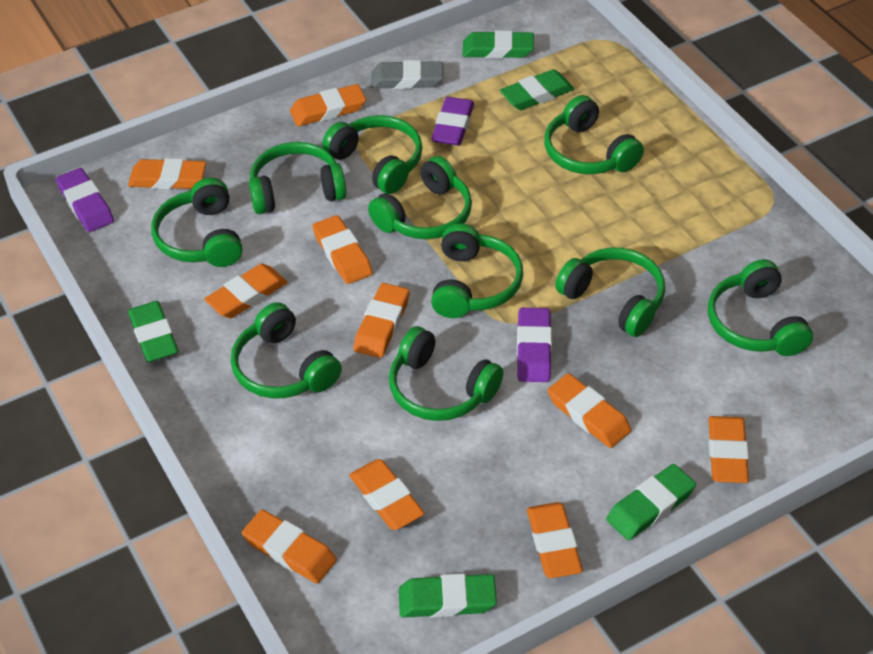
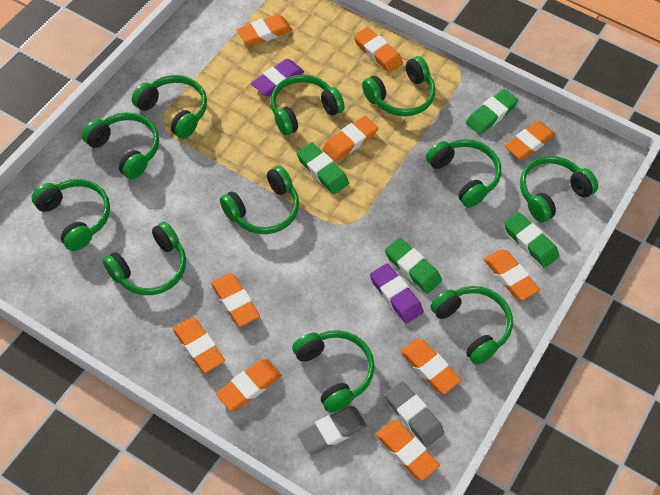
green eraser: [128,301,178,362] [399,574,497,618] [462,30,534,59] [500,69,574,110] [606,464,696,540] = 5 -> [296,142,349,194] [385,238,442,294] [466,89,518,135] [504,212,560,268] = 4
green headphones: [151,178,243,267] [231,302,342,398] [249,142,346,214] [322,115,423,194] [368,156,472,239] [389,326,504,421] [431,223,523,318] [544,95,644,174] [555,248,665,337] [708,259,813,356] = 10 -> [31,179,110,251] [82,112,159,179] [103,222,186,295] [132,75,207,139] [220,166,299,234] [270,74,345,135] [292,330,375,413] [362,56,435,117] [426,139,501,208] [430,286,513,365] [520,156,598,222] = 11
grey eraser: [371,60,443,89] = 1 -> [298,406,367,454] [385,381,444,447] = 2
purple eraser: [56,168,114,232] [431,97,474,146] [517,308,552,382] = 3 -> [251,59,304,97] [370,263,424,324] = 2

